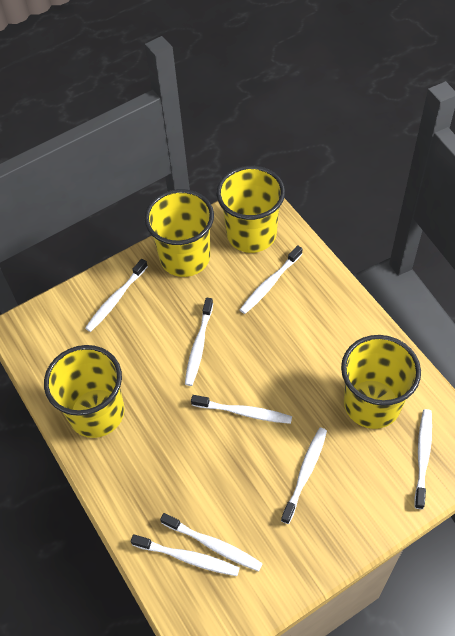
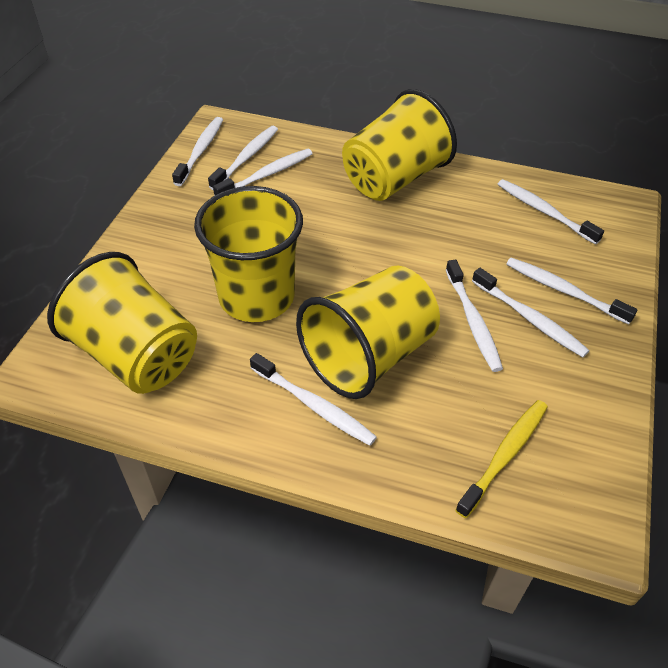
yellow toothbrush: none = 0 -> [455,400,548,518] = 1

